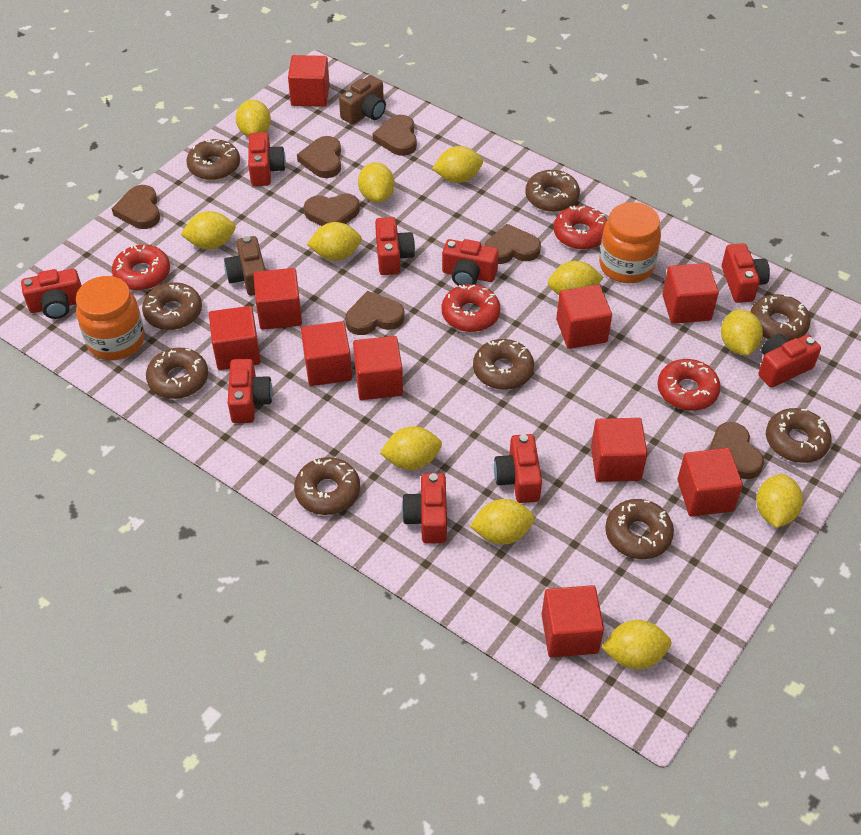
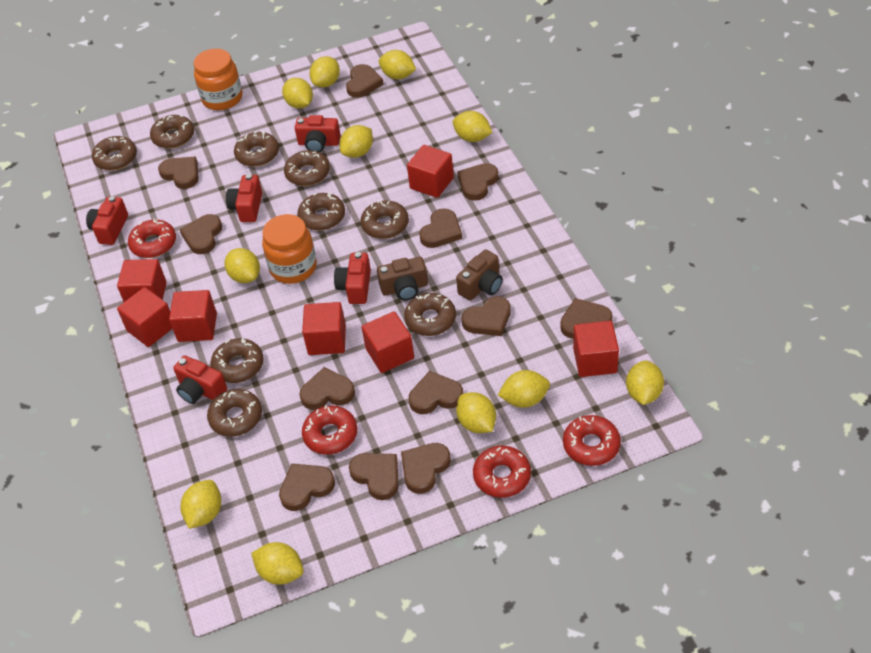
brown heart: [111,185,160,229] [297,136,341,178] [304,193,360,226] [345,291,405,335] [373,115,417,156] [484,224,541,264] [709,422,764,479] = 7 -> [158,157,199,189] [179,214,222,254] [279,464,335,511] [299,367,355,410] [346,64,384,98] [349,453,399,500] [401,443,451,494] [409,371,463,414] [419,208,462,248] [457,163,499,201] [462,296,511,336] [560,298,612,339] = 12
red camera: [21,269,82,319] [228,359,273,423] [248,132,286,186] [375,217,415,275] [402,473,447,544] [442,239,499,286] [494,434,542,503] [722,243,770,303] [758,334,821,388] = 9 -> [86,196,128,245] [173,356,227,404] [226,174,262,222] [295,115,341,152] [334,252,371,304] = 5
red cube: [209,306,261,370] [253,268,302,330] [288,55,330,107] [301,321,352,386] [353,336,403,400] [542,585,604,658] [556,285,612,349] [591,418,648,482] [662,263,719,324] [677,448,743,517] = 10 -> [117,259,167,302] [117,287,172,347] [169,290,217,342] [302,302,346,355] [362,311,414,373] [407,145,454,198] [573,321,619,377] = 7

